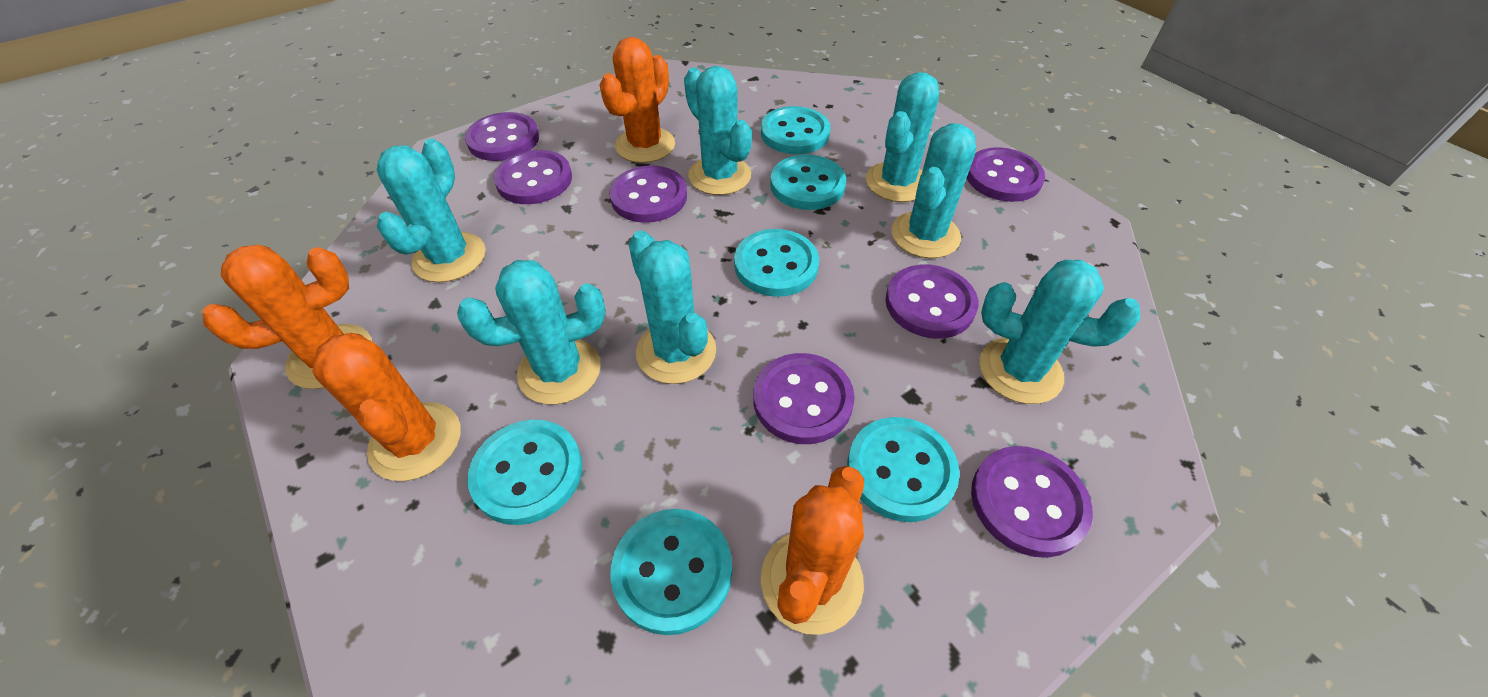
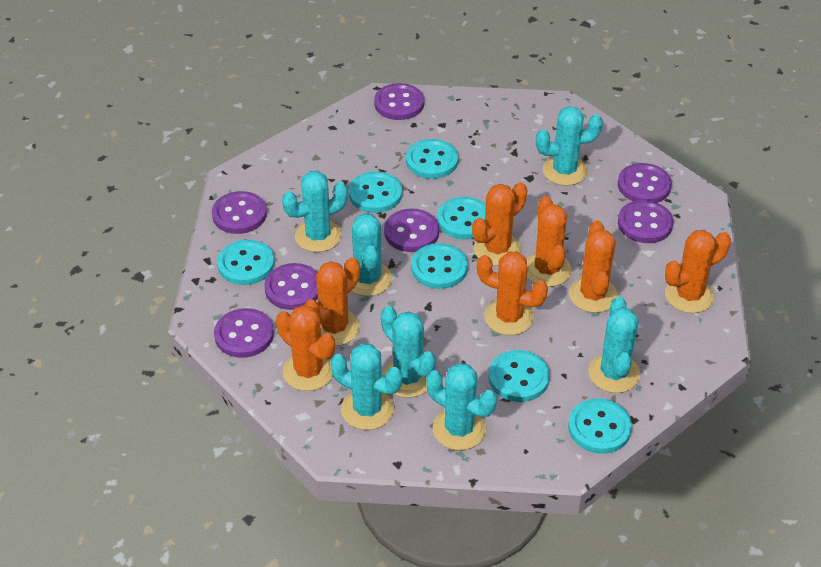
orange cactus: [202,245,372,389] [312,333,461,481] [600,37,675,163] [761,466,864,635] = 4 -> [276,305,335,391] [305,257,360,346] [472,182,527,266] [477,252,548,335] [527,196,572,287] [569,220,618,313] [665,230,731,313] = 7
turquoise button: [467,420,582,525] [610,509,732,635] [734,229,819,297] [761,106,831,154] [770,154,846,210] [847,417,960,522] = 6 -> [217,240,274,285] [349,171,402,213] [406,139,458,179] [411,243,468,289] [437,197,486,240] [488,350,550,402] [568,399,632,454] = 7

